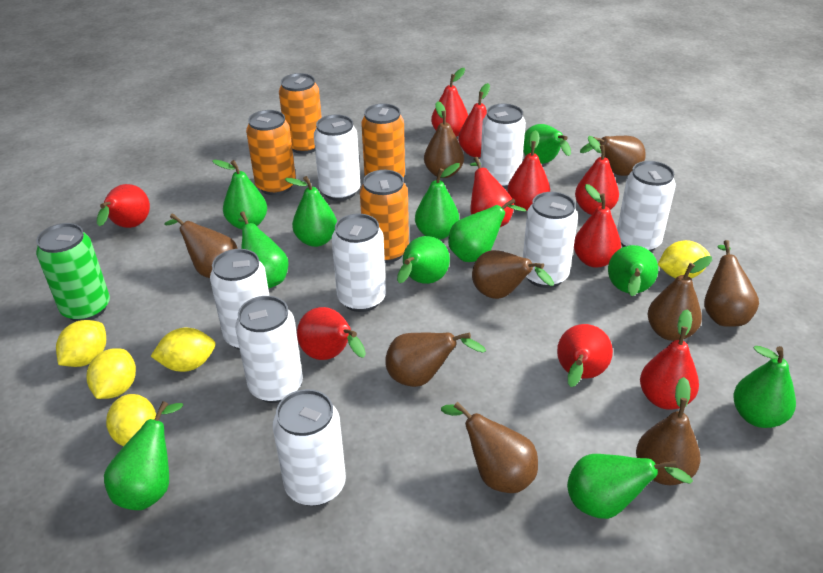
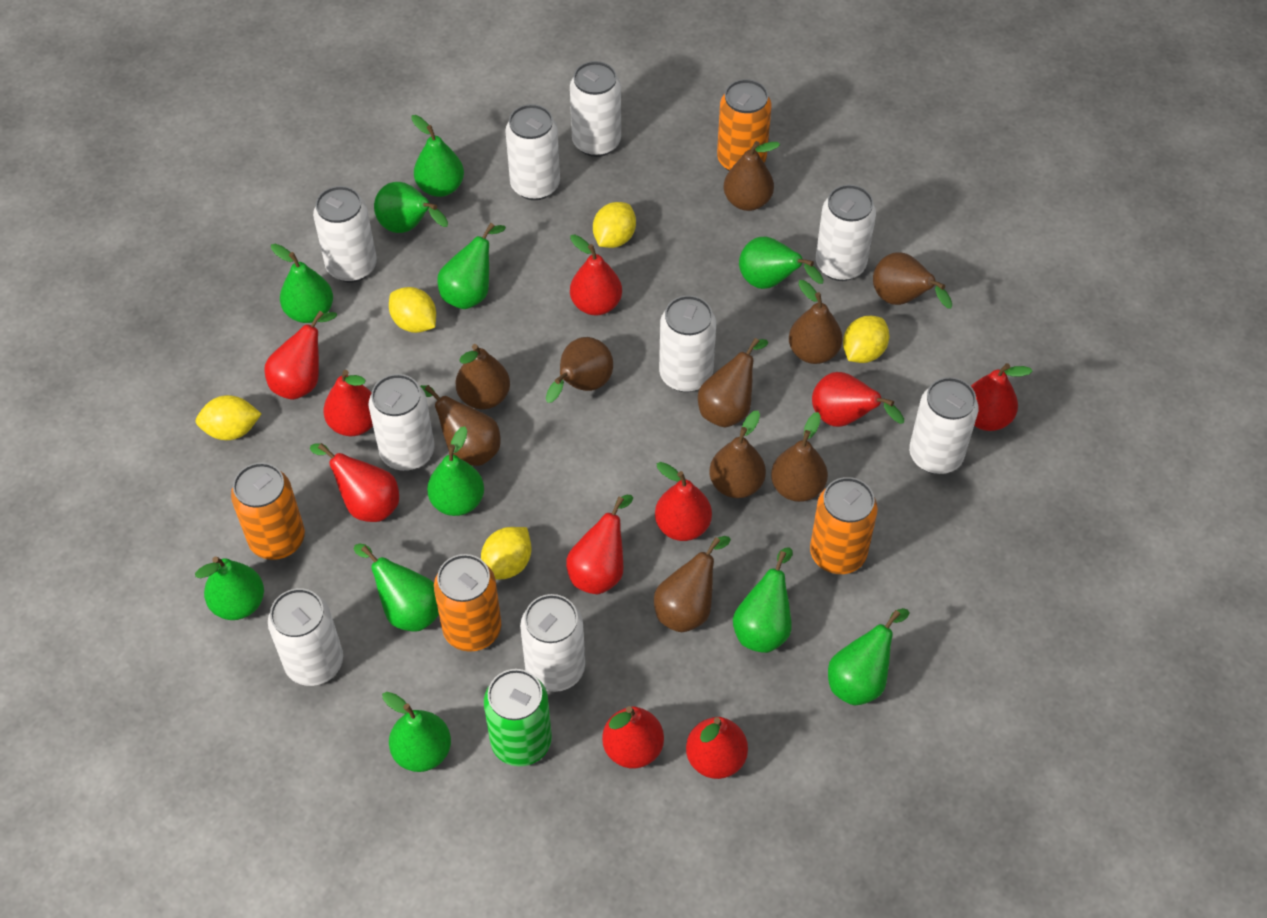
brown pear: [164,213,238,278] [385,332,486,387] [424,101,464,178] [441,402,538,493] [472,250,554,299] [580,136,646,176] [636,377,701,485] [647,256,712,341] [704,240,759,327] = 9 -> [420,385,500,466] [455,344,510,410] [546,337,613,403] [654,536,731,632] [698,338,768,428] [709,411,766,498] [724,141,780,211] [771,412,828,502] [789,280,842,364] [873,252,952,309] = 10
white can: [210,249,270,350] [235,296,303,403] [273,389,346,506] [314,114,360,201] [332,213,386,312] [480,103,526,189] [523,192,578,288] [617,161,676,252] = 8 -> [268,588,343,686] [313,186,377,282] [369,374,434,471] [505,104,560,200] [520,594,585,692] [570,61,621,157] [659,295,716,392] [816,184,876,281] [909,377,979,474] = 9

